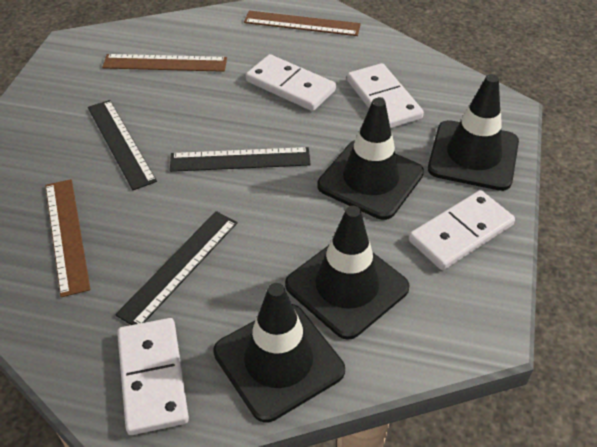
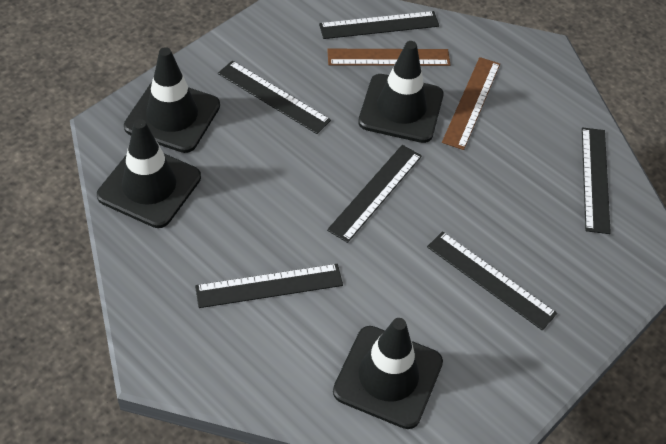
black ruler: [88,100,157,190] [115,211,237,325] [170,147,311,172] = 3 -> [195,264,343,308] [218,61,331,134] [319,11,439,39] [327,145,422,243] [427,231,557,330] [582,127,611,234] = 6
brown ruler: [45,179,91,297] [102,54,227,72] [244,11,361,36] = 3 -> [327,49,450,66] [442,57,500,150] = 2
white domino: [117,318,189,435] [246,54,336,111] [347,63,424,128] [409,190,515,270] = 4 -> none = 0

